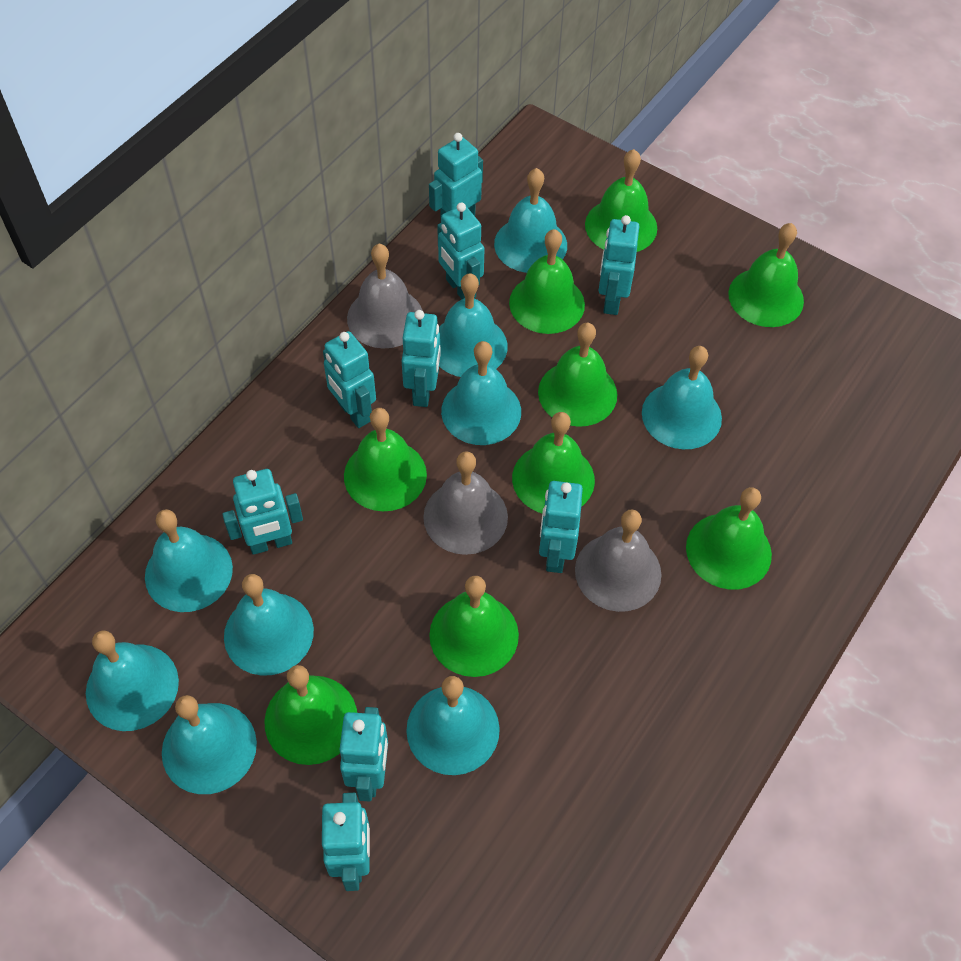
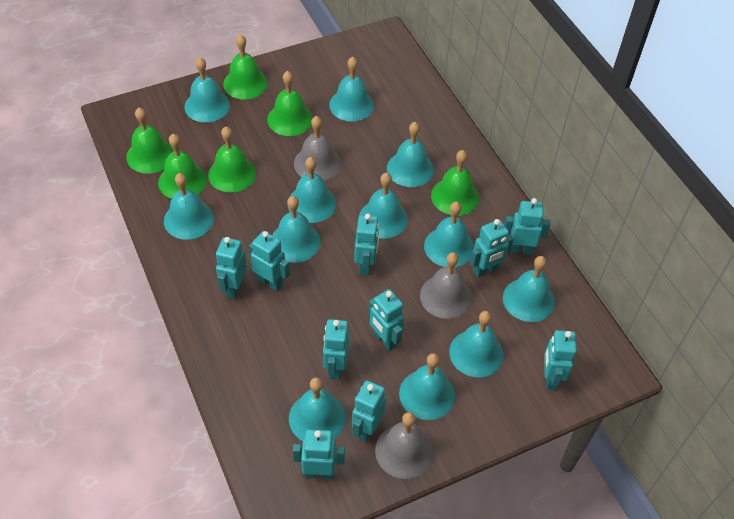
green bell: [264,665,357,765] [344,408,427,511] [429,576,519,677] [509,229,585,334] [512,412,595,513] [538,322,617,427] [585,149,657,252] [686,487,772,590] [728,223,804,327] = 9 -> [126,108,174,174] [158,134,207,199] [208,127,256,193] [223,34,268,99] [267,71,313,136] [431,150,479,216] = 6
turquoise bell: [86,631,179,731] [145,509,233,612] [162,695,257,794] [224,574,314,676] [406,676,500,775] [439,273,508,377] [441,341,521,445] [494,168,567,273] [642,346,722,449] = 9 -> [164,173,214,240] [184,57,230,123] [272,196,321,263] [288,157,336,223] [289,377,346,441] [329,57,374,122] [359,173,408,239] [387,122,434,187] [399,353,455,420] [424,202,474,267] [449,311,504,377] [503,256,555,322] = 12
turquoise robot: [222,469,303,555] [322,793,370,891] [323,331,376,428] [339,707,388,802] [402,310,441,407] [429,133,483,216] [437,202,485,299] [539,481,583,573] [599,215,639,315] = 9 -> [216,237,247,299] [249,231,290,291] [292,429,345,479] [323,319,349,380] [352,380,386,442] [354,214,379,275] [368,289,405,351] [470,219,514,278] [505,198,550,255] [544,330,577,390] = 10

